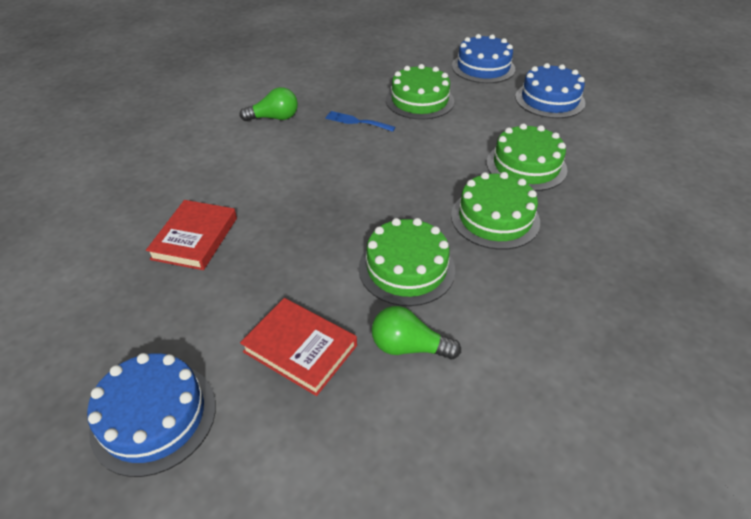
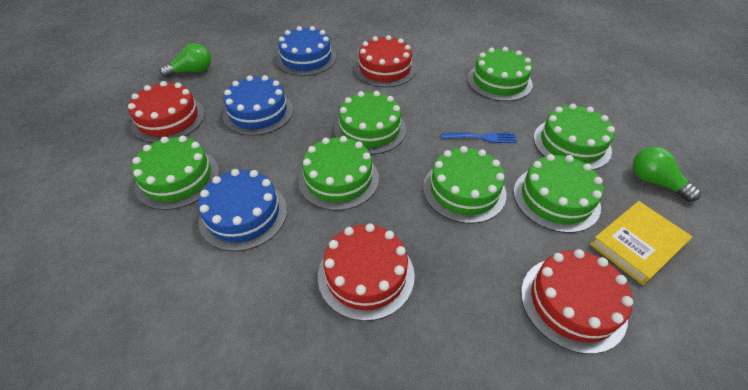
green cake: [359,218,455,306] [386,64,454,119] [451,172,540,250] [487,123,567,191] = 4 -> [132,136,219,210] [298,136,379,211] [334,91,406,155] [423,146,506,224] [467,47,533,101] [513,154,603,233] [533,104,615,170] = 7
red book: [146,200,237,270] [240,298,357,396] = 2 -> none = 0
red cake: none = 0 -> [128,81,205,143] [318,223,415,321] [354,35,416,87] [521,249,633,354] = 4
yellow book: none = 0 -> [590,201,692,285] = 1

